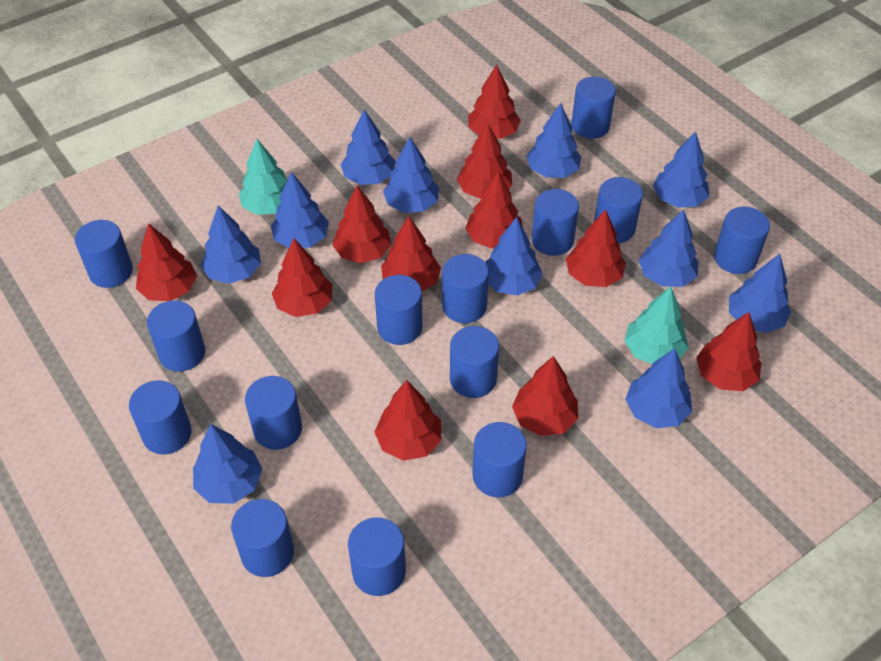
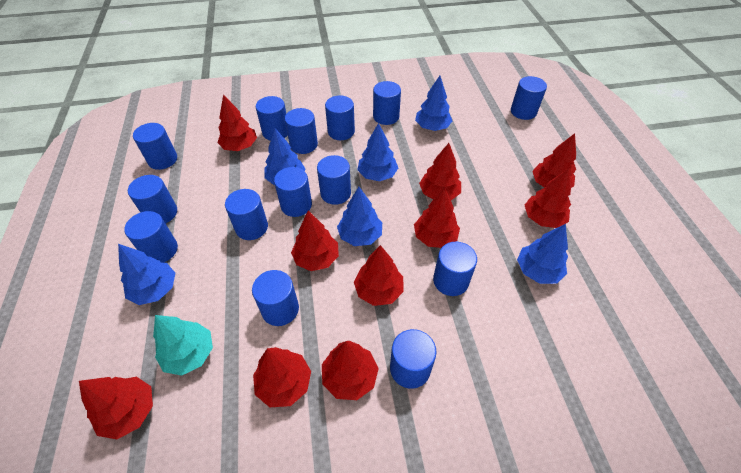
blue tree: [193,424,262,504] [201,205,261,284] [271,172,329,248] [340,109,396,185] [383,137,439,213] [485,217,543,296] [527,103,581,178] [625,348,692,428] [639,209,699,287] [653,132,709,208] [729,254,791,333] = 11 -> [118,244,175,305] [264,128,305,185] [337,187,382,246] [357,123,398,181] [415,76,452,131] [517,224,568,284] = 6
red tree: [136,223,197,301] [272,239,333,317] [332,185,391,263] [375,380,442,461] [381,216,441,292] [457,123,512,199] [465,172,523,249] [468,64,521,139] [512,356,578,436] [566,209,626,287] [696,312,762,391] = 11 -> [79,377,153,439] [218,94,257,151] [253,347,311,407] [291,211,339,271] [322,341,379,400] [354,245,403,306] [414,189,460,248] [419,143,461,200] [525,169,571,228] [532,133,576,188] = 10
turquoise tree: [239,139,287,215] [624,286,689,364] = 2 -> [153,315,213,376] = 1

